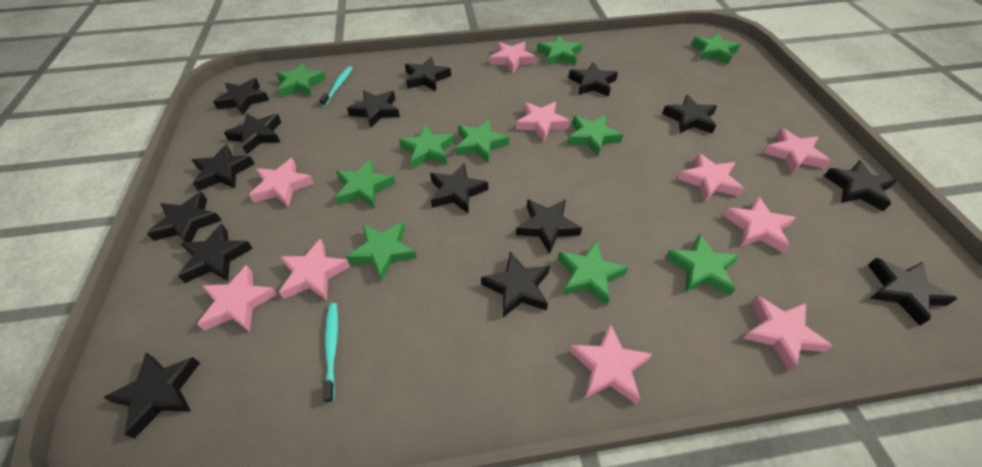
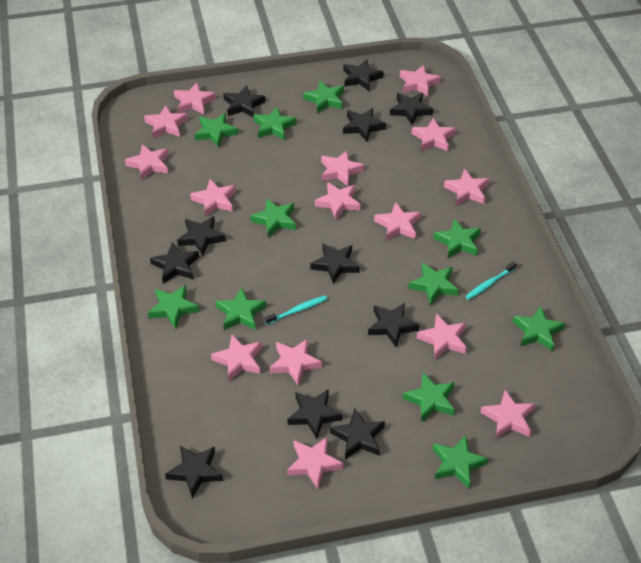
black star: [103,352,200,439] [147,192,222,243] [178,224,253,283] [192,144,255,191] [213,78,269,115] [224,113,281,154] [347,90,400,128] [405,57,451,91] [430,163,488,214] [481,251,550,318] [516,199,582,254] [568,62,618,96] [662,95,717,134] [824,160,896,211] [868,258,957,326] = 15 -> [150,242,199,283] [165,446,223,498] [177,216,226,256] [223,85,266,118] [288,389,342,439] [310,243,359,284] [330,408,385,459] [343,59,383,91] [343,108,386,141] [368,303,419,347] [390,93,433,125] = 11
green star: [276,63,326,97] [335,159,395,209] [346,222,417,281] [399,125,455,169] [456,119,509,163] [537,35,582,66] [558,241,629,305] [567,115,623,156] [665,233,740,296] [691,33,741,65] = 10 -> [148,285,199,329] [194,113,238,147] [215,287,266,330] [250,198,296,238] [253,107,296,140] [303,81,344,113] [402,373,455,422] [409,263,459,305] [433,435,488,488] [434,218,481,258] [513,306,565,351] = 11
pink star: [197,265,278,332] [249,158,314,207] [279,238,351,301] [490,42,536,73] [516,102,570,141] [570,323,652,404] [678,153,744,202] [723,196,796,253] [743,295,833,371] [763,128,831,174] = 10 -> [125,144,169,181] [144,105,188,138] [174,82,216,115] [190,179,236,217] [211,334,262,381] [269,339,322,386] [287,437,343,489] [315,182,361,220] [321,150,364,187] [374,202,421,241] [400,65,441,96] [412,118,456,151] [417,314,467,360] [444,169,490,206] [480,390,535,439] = 15

